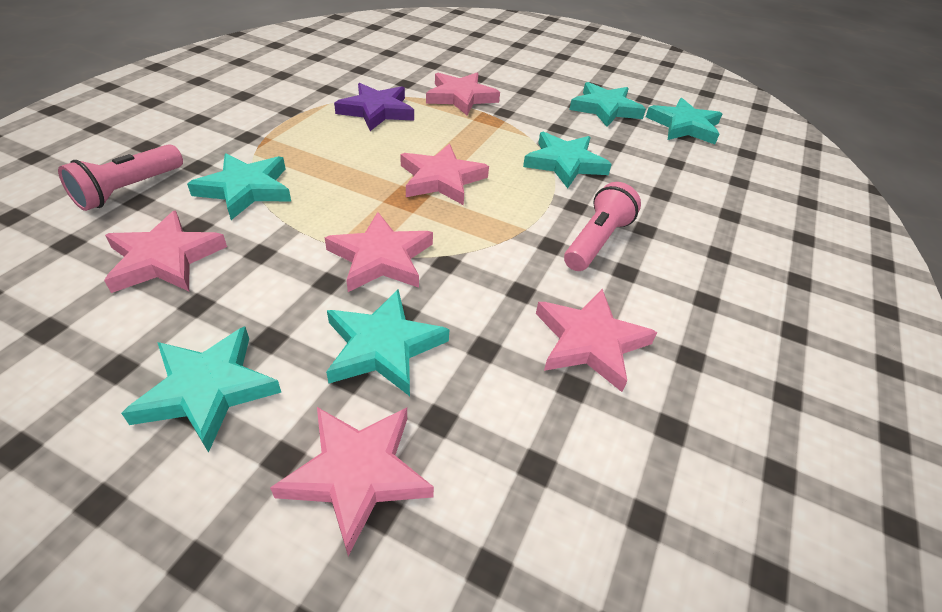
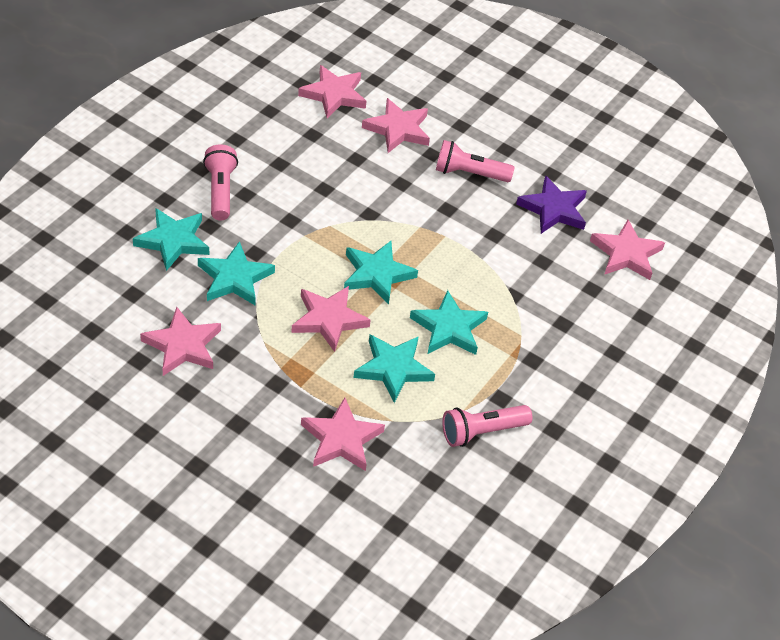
pink flashlight: [58,144,183,211] [564,182,641,271] = 2 -> [203,144,238,221] [436,140,514,182] [442,405,532,447] = 3
turquoise star: [121,327,281,453] [187,153,291,220] [326,289,449,396] [523,132,612,188] [569,82,646,127] [646,98,722,144] = 6 -> [133,208,209,271] [198,241,275,305] [344,241,418,305] [354,334,435,403] [410,290,488,355] = 5

